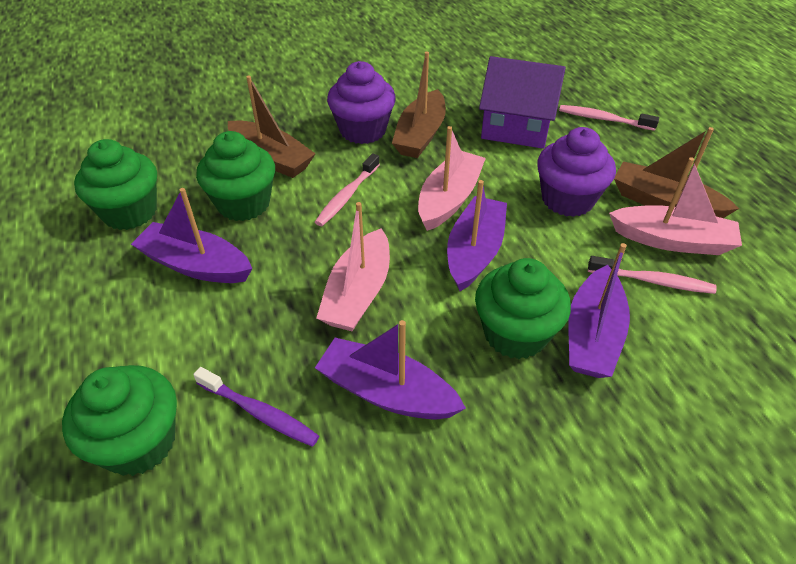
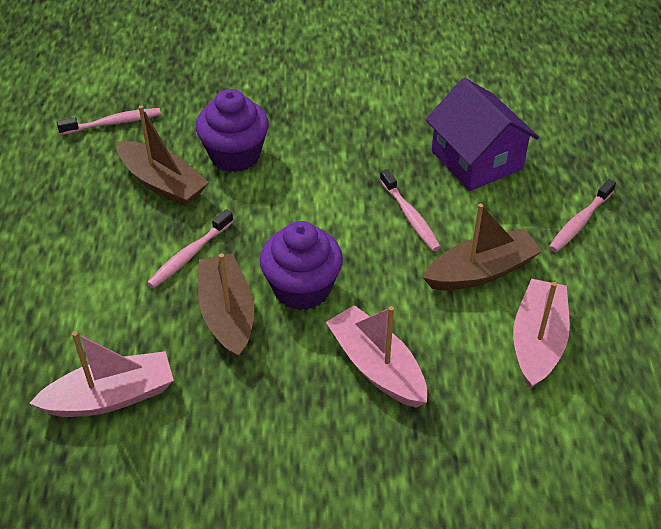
green cupcake: [62,365,177,476] [74,139,157,230] [196,131,275,221] [475,258,571,359] = 4 -> none = 0
pink toothbrush: [315,153,380,226] [559,105,659,131] [588,256,717,294] = 3 -> [57,108,161,135] [147,209,234,288] [380,169,441,251] [549,179,616,252] = 4
purple boat: [131,188,252,283] [315,320,466,419] [447,180,507,291] [569,243,630,378] = 4 -> none = 0
purple toothbrush: [193,367,319,447] = 1 -> none = 0

